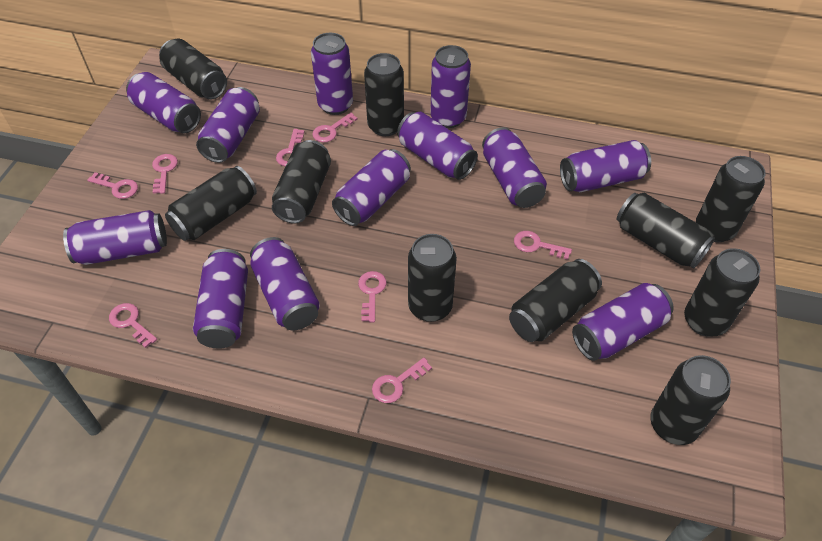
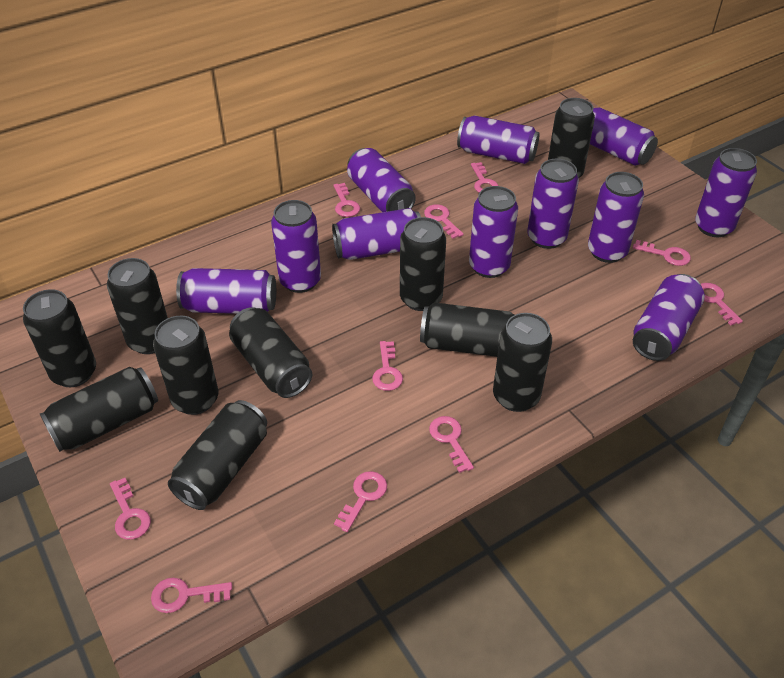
pink key: [87,172,138,199] [109,303,157,348] [152,154,178,194] [276,129,305,166] [312,113,358,142] [358,271,386,322] [372,358,432,403] [514,231,572,260] = 8 -> [110,478,151,540] [151,578,232,613] [334,183,360,217] [334,471,387,532] [372,341,403,391] [424,204,464,239] [429,416,474,473] [471,162,499,192] [633,240,691,266] [701,283,743,325] = 10
purple can: [63,210,167,265] [126,72,201,133] [193,249,248,349] [196,87,260,163] [250,237,320,330] [311,33,353,115] [332,149,411,226] [397,112,478,180] [430,45,471,128] [482,127,547,208] [560,140,651,192] [572,283,674,361] = 12 -> [176,268,276,314] [271,200,321,293] [332,208,421,260] [347,148,416,212] [457,115,540,164] [469,186,518,278] [527,159,579,249] [588,172,644,263] [590,108,658,166] [633,274,705,361] [695,148,757,237] = 11

